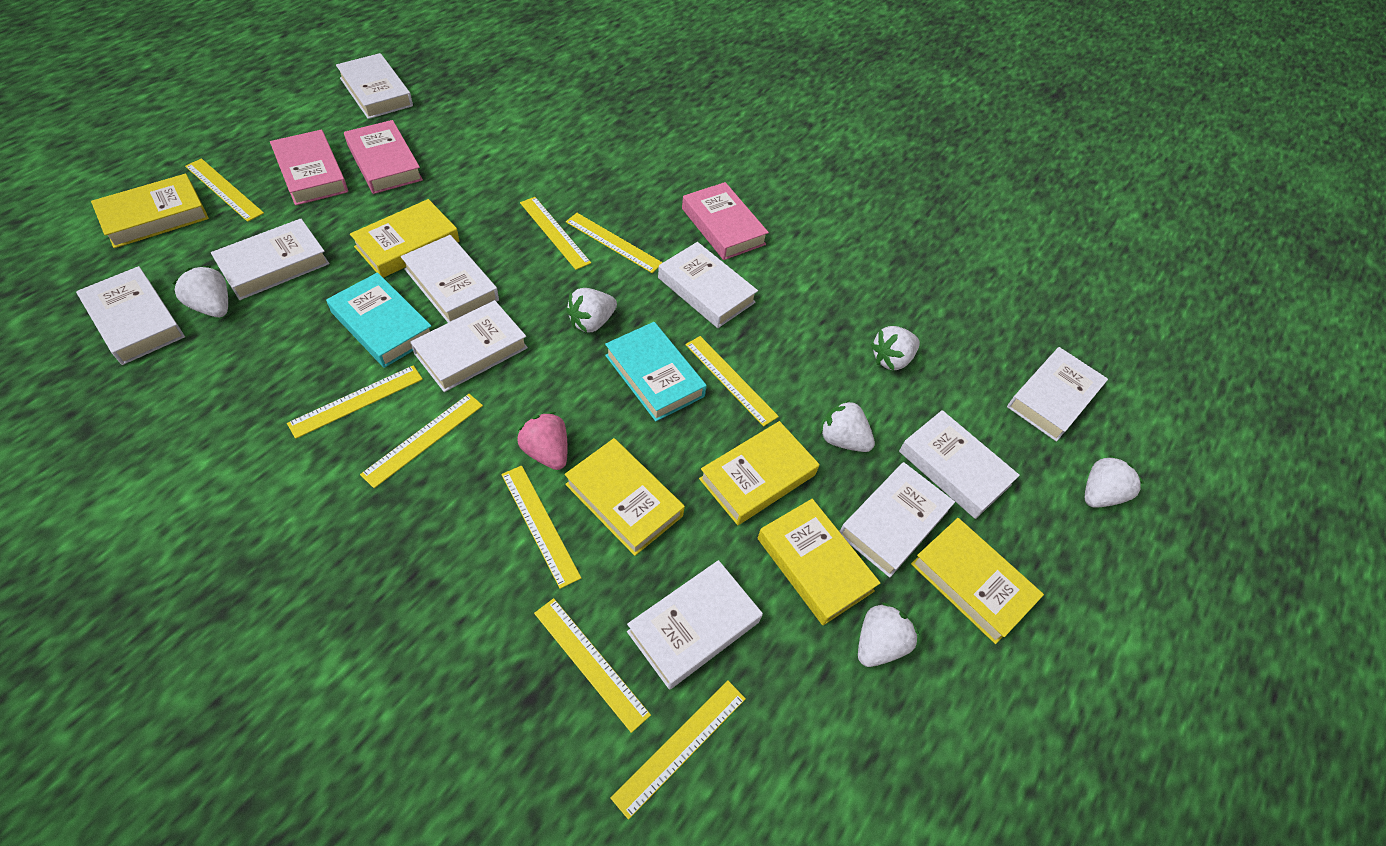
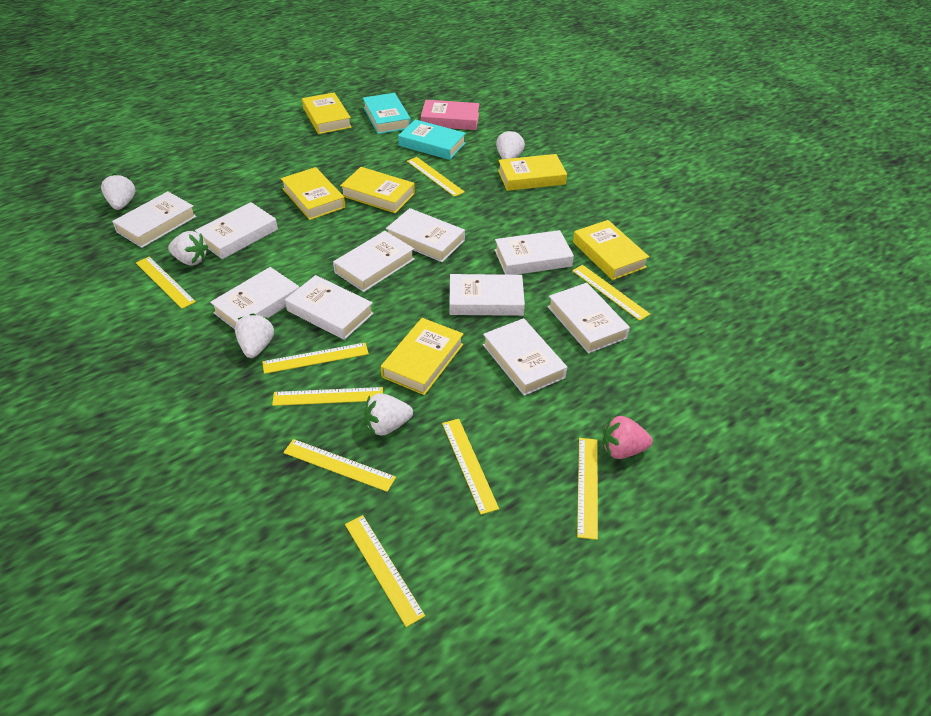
pink book: [270,130,348,206] [344,120,423,194] [682,182,769,260] = 3 -> [421,100,480,130] = 1
white strawberry: [172,265,228,317] [566,288,617,333] [820,400,875,452] [858,602,920,667] [870,326,920,371] [1085,455,1144,508] = 6 -> [101,173,135,210] [168,231,208,265] [235,313,274,358] [364,393,413,436] [496,129,525,159] = 5

